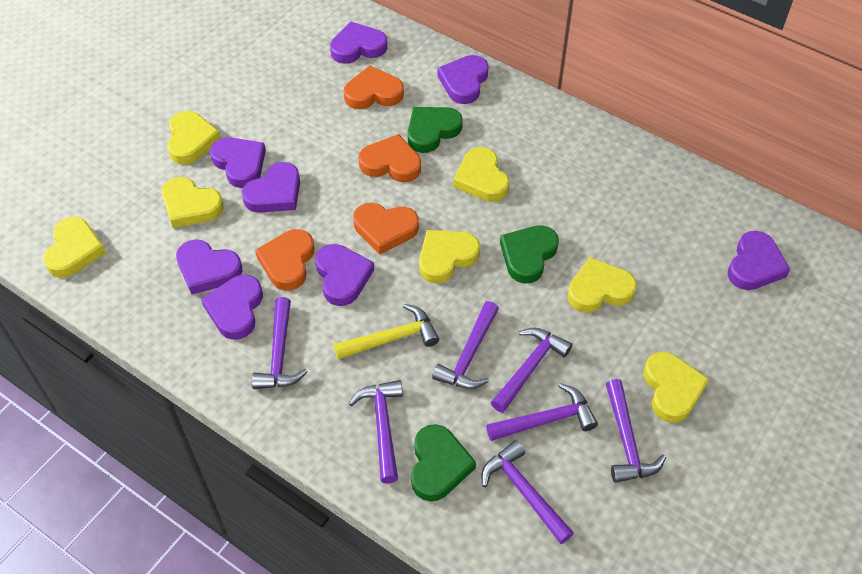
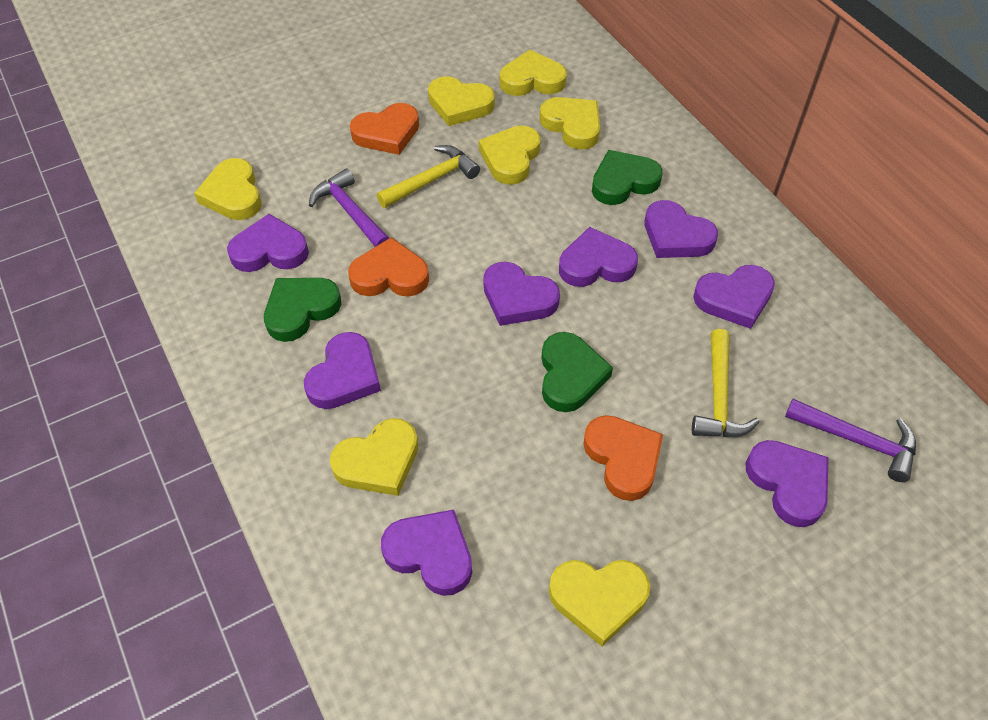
orange heart: [255,229,314,290] [344,66,404,109] [353,203,419,254] [359,134,421,182] = 4 -> [348,237,429,297] [350,103,419,155] [583,415,663,501] = 3
purple hammer: [252,297,308,389] [348,380,403,483] [432,301,499,389] [482,440,574,544] [486,383,598,441] [491,328,572,413] [606,379,666,483] = 7 -> [309,169,389,247] [785,399,916,482] = 2
yellow hammer: [333,304,439,360] = 1 -> [376,145,480,208] [692,329,759,437] = 2

